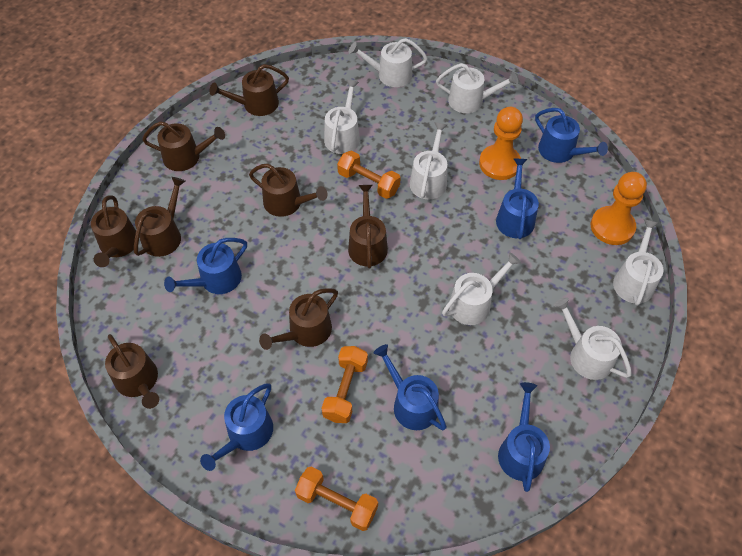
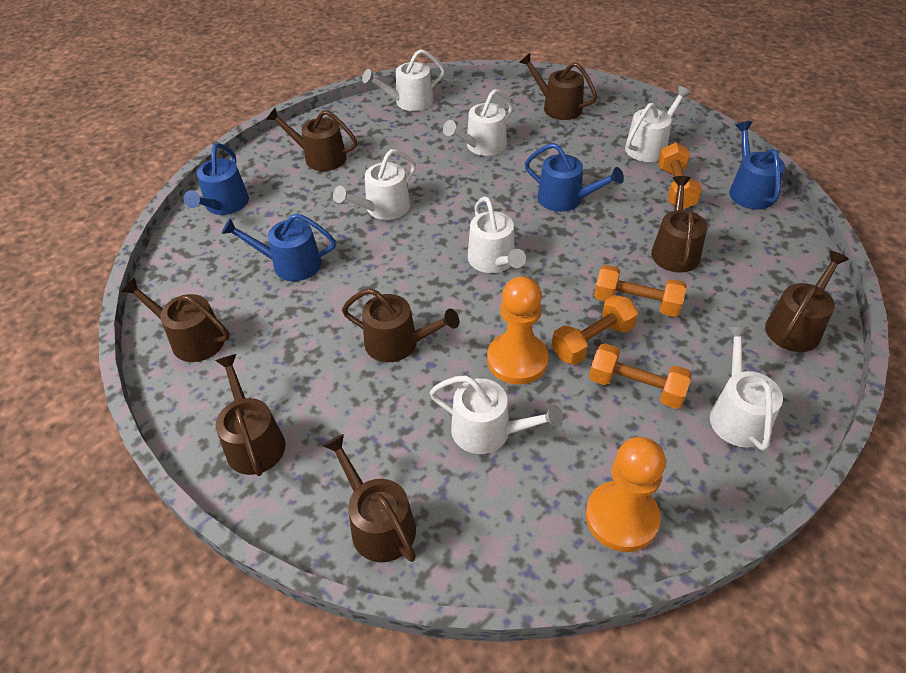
blue watering can: [164,238,247,294] [200,384,273,471] [374,344,447,431] [496,158,539,239] [498,382,550,492] [535,108,608,163] = 6 -> [184,143,249,215] [222,213,336,281] [525,143,624,212] [729,121,785,210] = 4
orange dumbbell: [295,467,378,531] [321,346,368,423] [337,150,401,199] = 3 -> [552,295,639,365] [589,343,692,409] [594,265,687,317] [658,142,702,209] = 4

